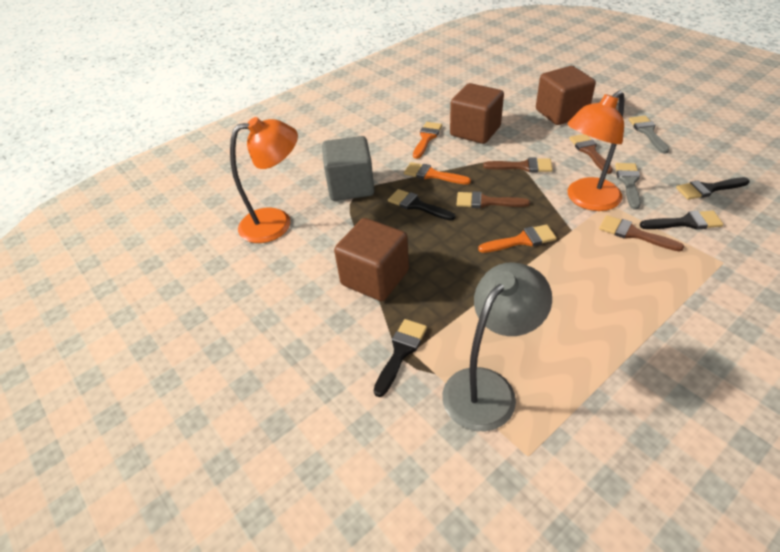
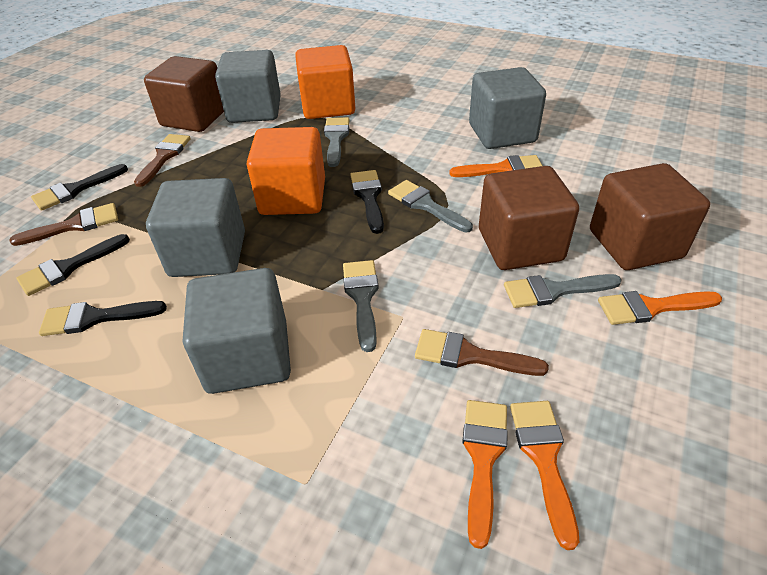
brown brush: [457,191,530,208] [483,157,553,172] [569,134,613,174] [599,215,684,252] = 4 -> [10,203,118,246] [134,134,191,187] [415,329,549,376] = 3
grey brush: [615,163,641,210] [629,116,669,154] = 2 -> [324,117,349,167] [343,260,379,352] [388,180,473,233] [504,274,622,308] = 4
grey cube: [322,136,374,201] = 1 -> [146,178,245,277] [183,268,291,394] [215,50,281,123] [469,67,546,149] = 4
grey lamp: [442,262,552,431] = 1 -> none = 0
orange brush: [404,162,471,185] [413,122,442,159] [478,224,557,253] = 3 -> [449,155,543,177] [462,400,508,549] [510,401,579,550] [598,291,722,325] = 4
orange cube: none = 0 -> [247,127,325,215] [295,45,355,119] = 2
orange lamp: [230,117,298,243] [567,91,624,211] = 2 -> none = 0

